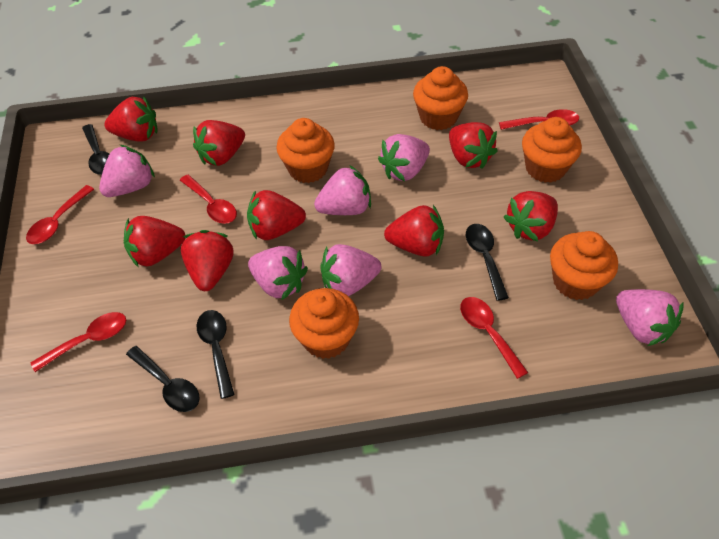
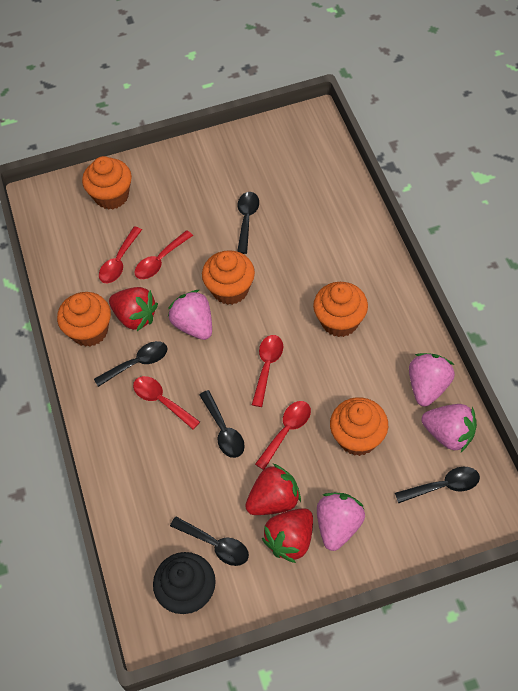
black cupcake: none = 0 -> [153,552,216,614] = 1
black spoon: [82,124,109,175] [126,346,200,412] [196,310,234,399] [466,224,509,301] = 4 -> [94,341,168,387] [170,517,249,566] [199,390,245,458] [237,192,259,254] [395,467,480,503] = 5
pink strawberry: [99,145,155,197] [248,246,308,300] [314,165,371,215] [321,244,381,296] [378,134,430,181] [616,289,684,346] = 6 -> [168,290,212,340] [317,493,365,551] [409,353,455,407] [421,404,477,452] = 4
red strawberry: [104,96,158,142] [124,216,185,268] [181,230,234,291] [193,120,245,166] [247,190,306,240] [384,205,444,257] [449,122,497,169] [504,191,558,242] = 8 -> [109,287,158,331] [245,464,301,515] [262,508,313,563] = 3

